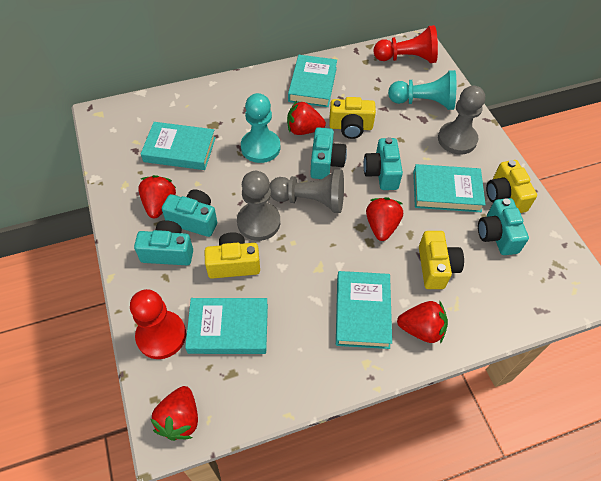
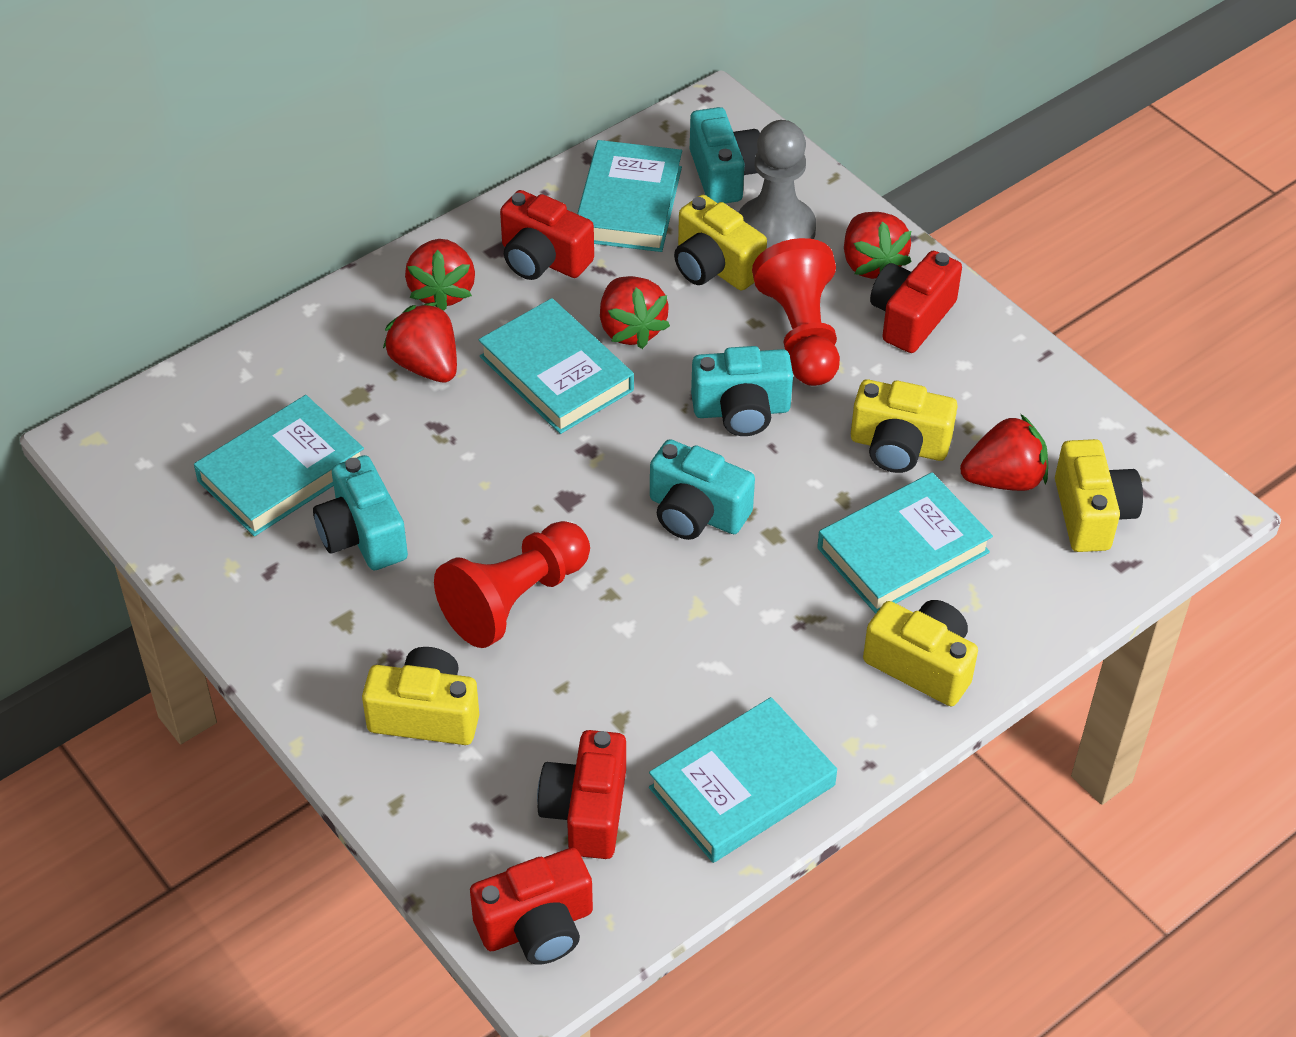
grey pawn: [237,171,280,241] [269,169,344,213] [438,86,485,155] = 3 -> [738,120,816,248] = 1
red camera: none = 0 -> [470,848,593,965] [500,190,594,280] [537,730,626,859] [870,251,962,353] = 4
turquoise camera: [134,220,193,265] [162,189,217,237] [310,127,347,179] [363,137,403,190] [478,198,529,255] = 5 -> [313,455,408,570] [650,439,755,540] [690,107,760,203] [691,346,793,436] = 4
turquoise pawn: [241,93,280,163] [388,70,456,110] = 2 -> none = 0
yellow camera: [205,232,260,279] [329,97,376,139] [419,231,464,289] [486,160,537,213] = 4 -> [362,647,479,745] [674,195,767,290] [851,379,958,473] [863,600,978,706] [1055,439,1143,552] = 5

